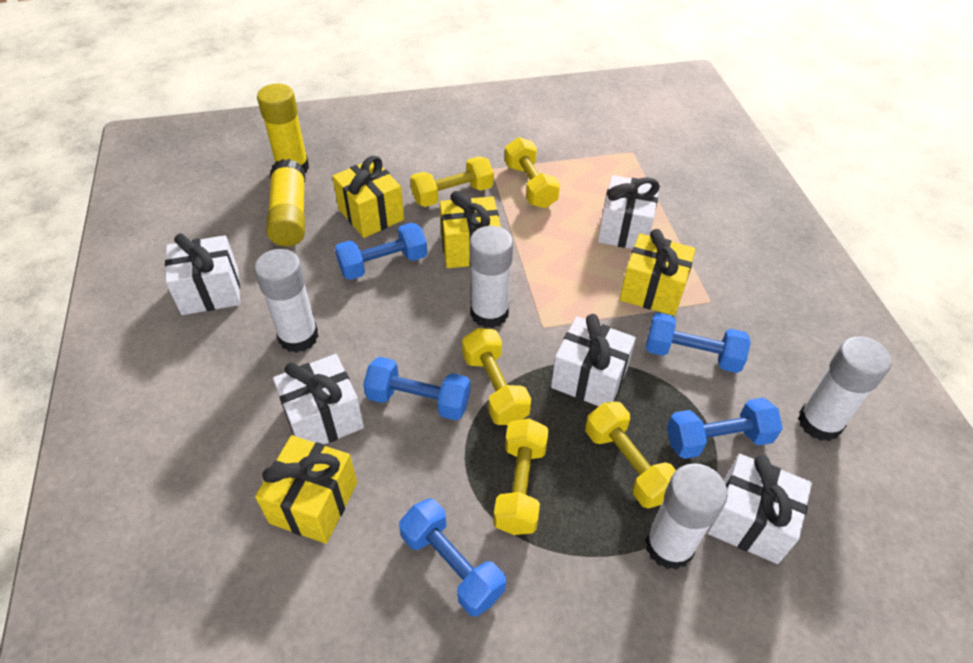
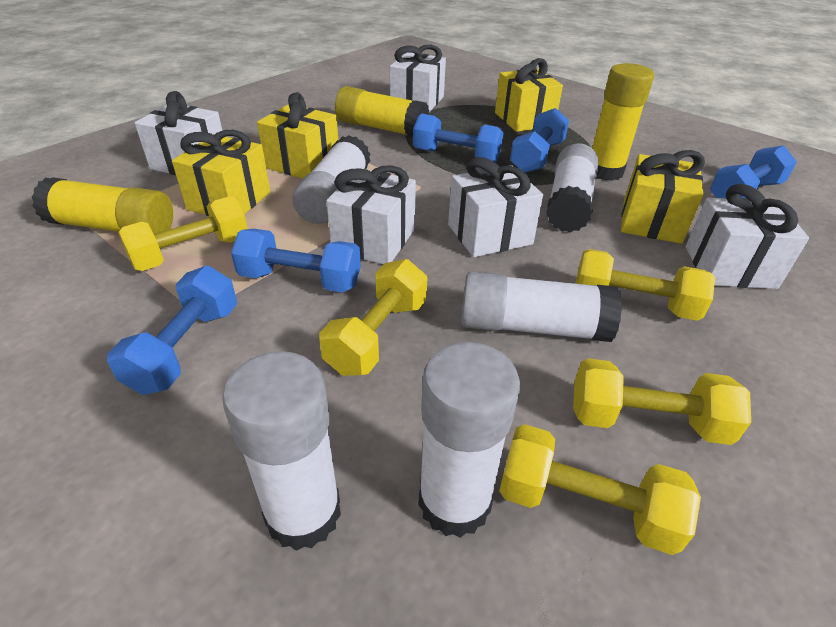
white glue stick: [254,249,319,353] [469,226,513,328] [645,463,728,570] [798,336,891,441] = 4 -> [222,351,341,551] [292,135,370,224] [418,342,520,538] [461,271,622,342] [546,143,598,233] = 5
yellow glue stick: [257,83,309,173] [266,159,305,246] = 2 -> [32,177,173,234] [335,86,429,137] [592,63,654,181] = 3

